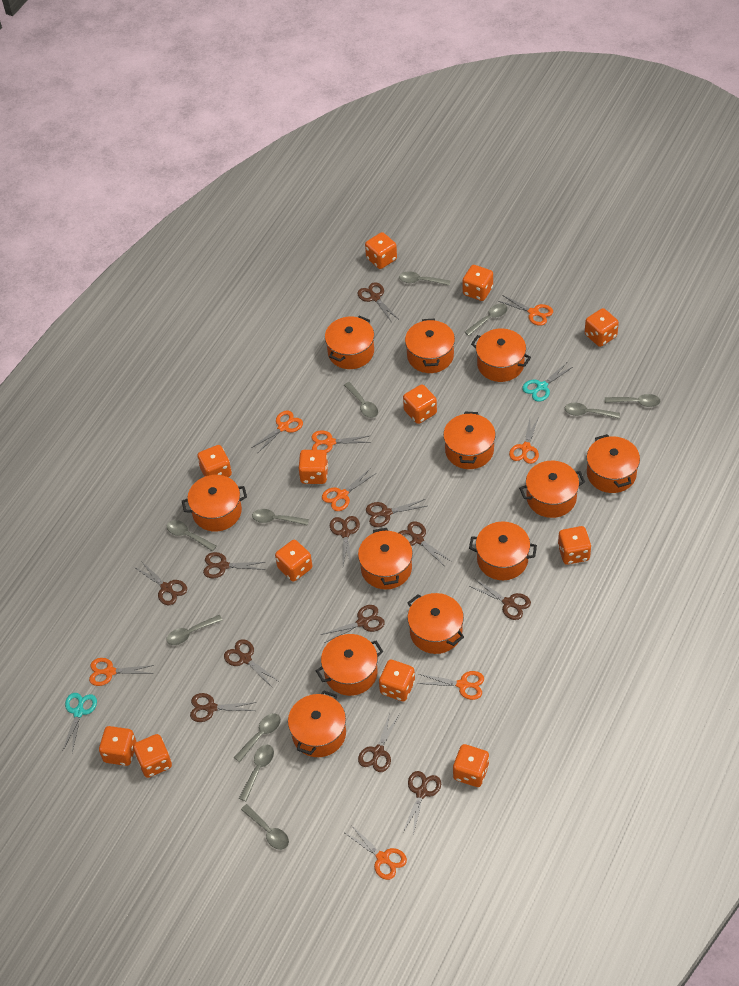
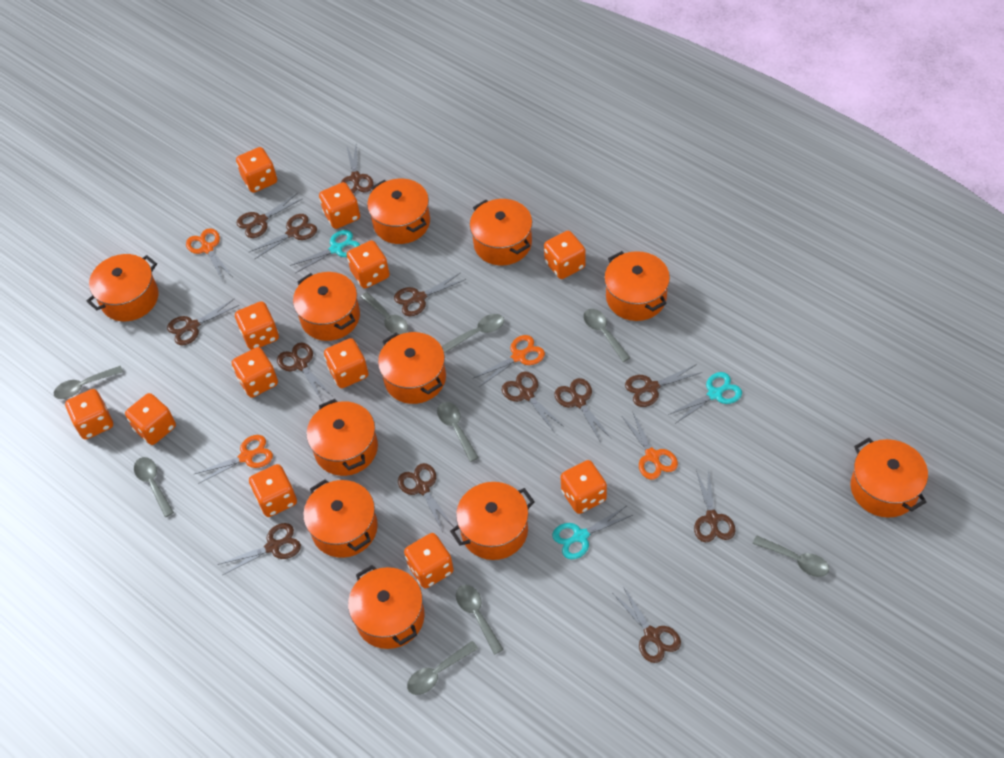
brown scissors: [134,561,187,605] [190,693,256,722] [203,552,265,578] [224,639,280,687] [321,605,385,643] [330,516,360,566] [357,282,398,321] [358,713,399,772] [366,499,427,527] [399,521,451,565] [403,771,441,834] [470,579,531,620] = 12 -> [167,298,239,345] [218,523,301,575] [236,193,302,238] [249,214,317,260] [277,342,332,400] [341,145,373,193] [394,273,466,316] [398,463,454,532] [502,371,564,433] [554,378,611,442] [613,586,681,663] [625,364,702,407] [694,468,736,542] = 13
grey spoon: [166,615,223,645] [167,520,217,551] [234,713,281,762] [239,745,274,801] [241,804,289,850] [252,509,309,526] [344,382,378,418] [399,271,450,286] [465,303,508,336] [565,403,620,419] [605,394,660,407] = 11 -> [54,366,123,399] [134,457,174,517] [361,292,408,335] [407,641,478,695] [437,402,479,462] [442,314,504,353] [456,585,504,655] [583,309,631,362] [752,536,829,577] = 9
orange pot: [182,475,247,532] [288,690,346,757] [316,634,383,696] [325,316,374,369] [358,528,413,589] [405,318,455,373] [407,593,464,654] [443,412,496,469] [469,522,537,580] [471,329,531,382] [519,461,585,518] [587,434,640,493] = 12 -> [86,254,158,321] [293,272,360,341] [303,479,378,558] [306,399,378,476] [348,565,425,649] [367,179,430,244] [378,332,446,404] [450,482,535,560] [470,199,532,265] [604,251,670,321] [851,438,928,518] = 11
orange scissors: [89,658,154,686] [251,410,303,453] [311,430,371,453] [322,469,375,511] [345,825,407,880] [417,671,484,700] [498,295,553,326] [509,417,539,464] = 8 -> [186,228,232,281] [195,435,273,484] [474,335,545,387] [622,411,678,480] = 4
turquoise scissors: [62,693,97,753] [522,364,574,402] = 2 -> [290,230,360,273] [552,506,633,559] [668,372,742,424] = 3

